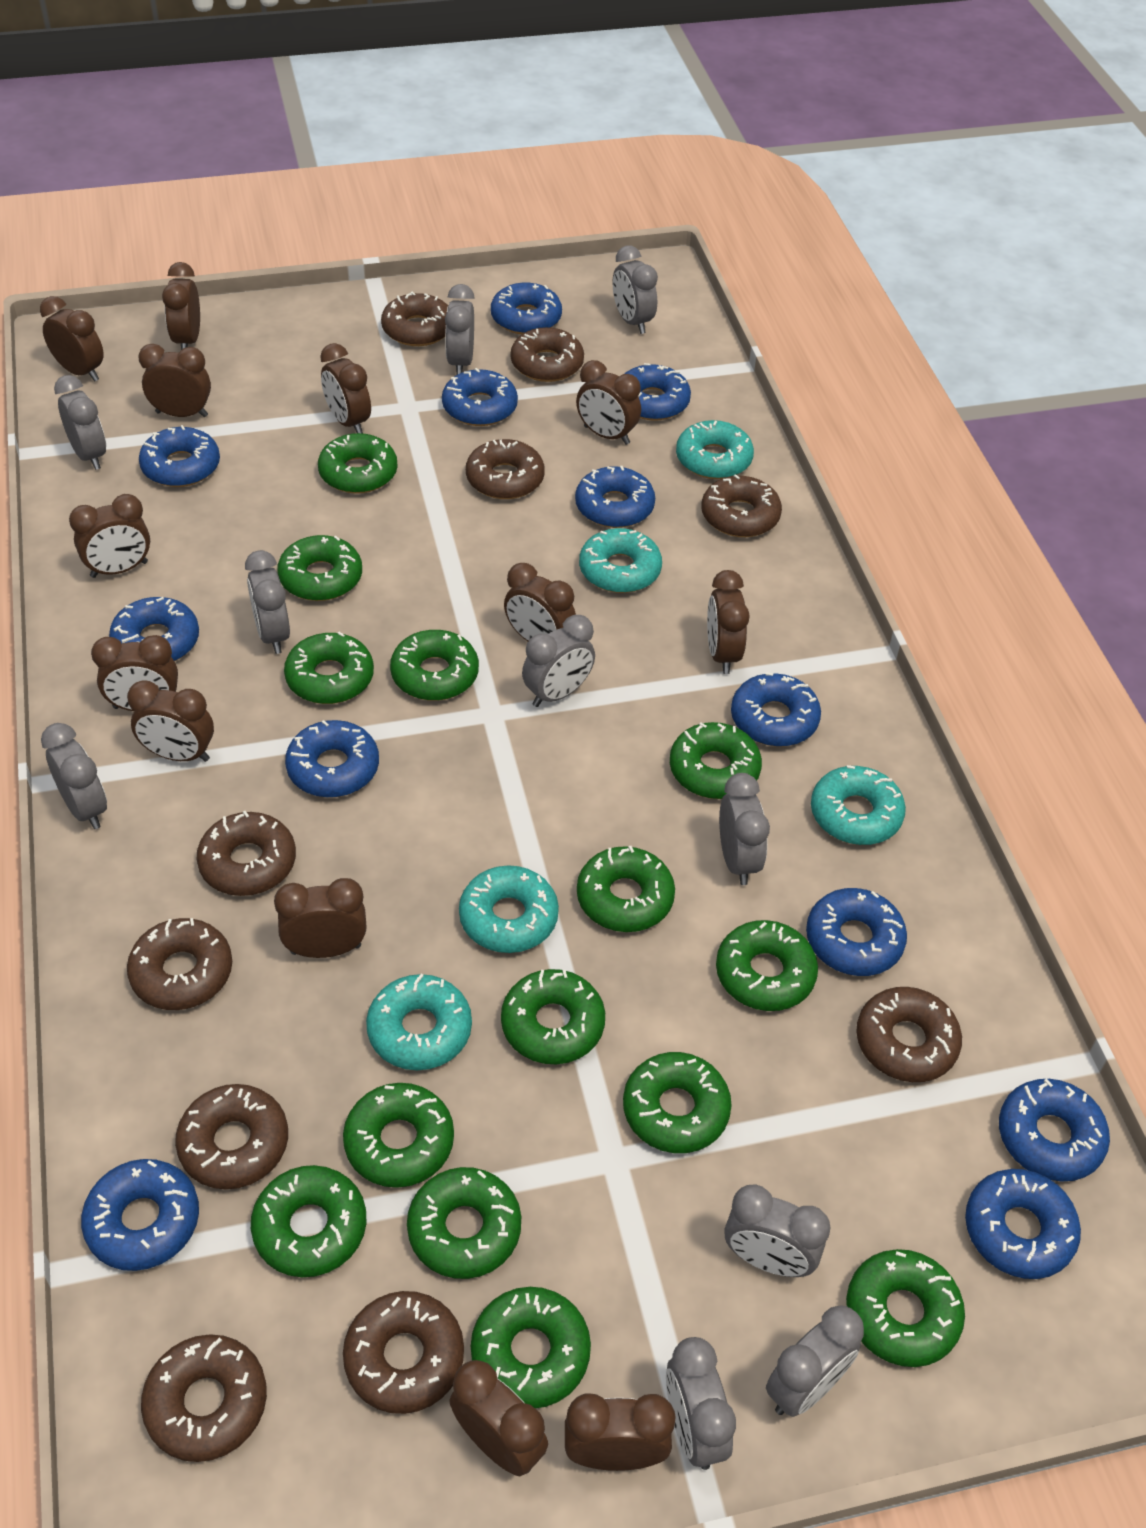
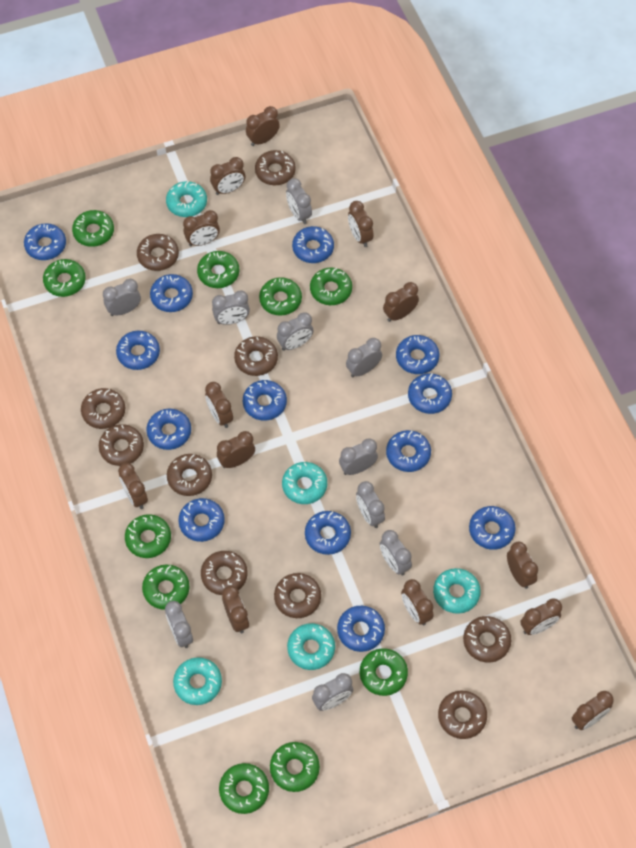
blue donut: [81,1159,199,1271] [109,597,199,661] [139,425,220,487] [285,720,379,798] [442,368,518,426] [491,283,562,334] [575,466,655,528] [624,363,691,421] [731,672,821,747] [806,888,907,976] [965,1169,1081,1279] [999,1079,1110,1182] = 12 -> [24,223,66,260] [116,331,160,370] [146,409,191,450] [150,274,193,312] [178,498,225,542] [243,380,287,420] [292,226,334,263] [305,511,351,555] [337,606,385,652] [386,430,431,472] [396,335,440,374] [408,373,452,414] [469,506,516,550] = 13
green donut: [251,1165,366,1277] [277,535,362,601] [284,632,374,704] [318,433,398,494] [343,1083,454,1188] [390,630,479,701] [407,1167,521,1279] [471,1287,591,1408] [501,969,605,1064] [577,846,675,932] [623,1052,732,1153] [670,722,762,799] [716,920,818,1011] [846,1249,965,1367] = 14 -> [43,259,86,297] [72,210,114,247] [125,514,171,558] [142,565,190,610] [197,251,239,288] [219,763,269,814] [259,277,302,316] [270,742,320,792] [310,268,352,305] [360,648,408,696] = 10

